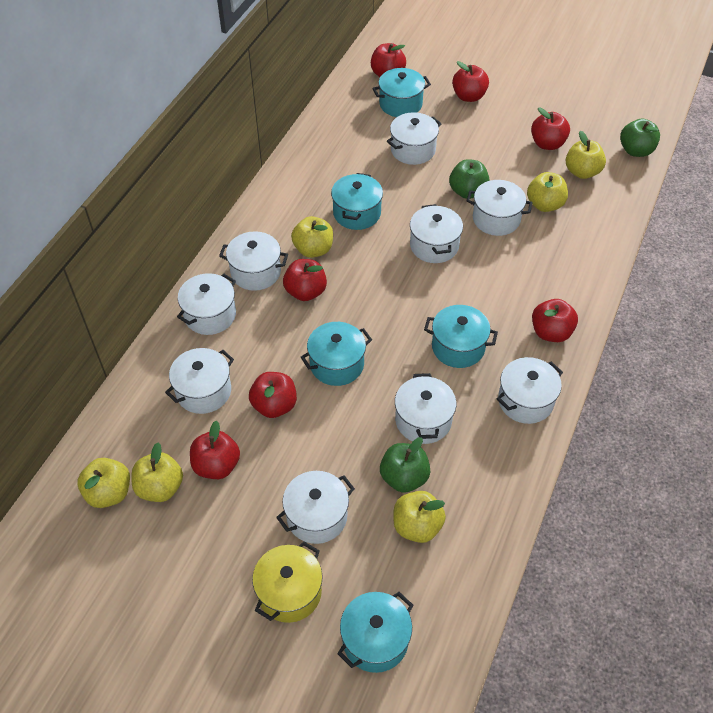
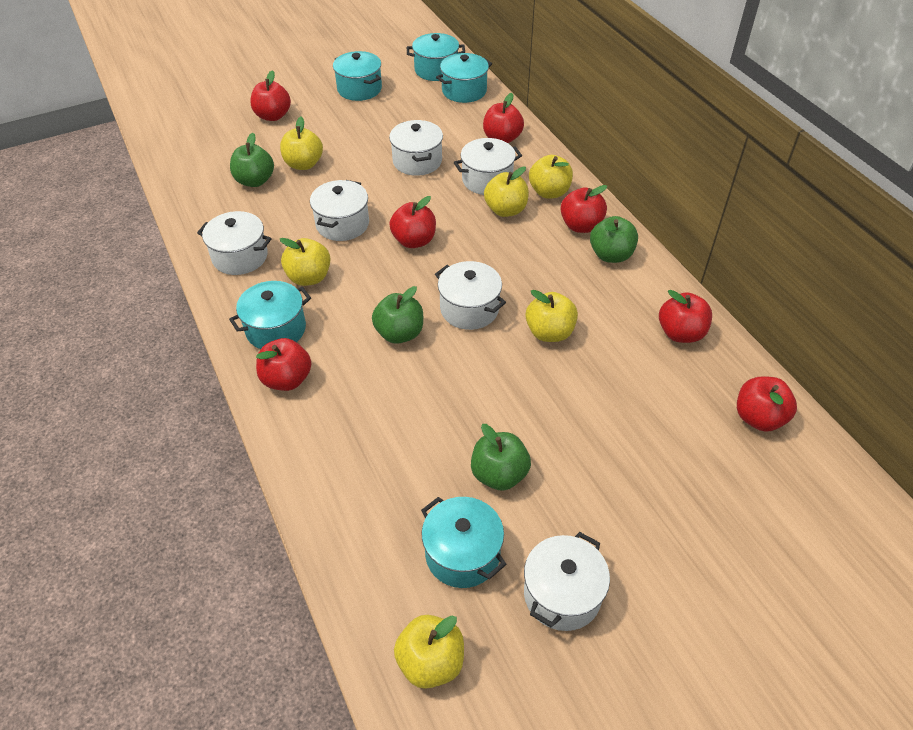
green apple: [380,437,431,493] [449,159,490,199] [620,119,660,157] = 3 -> [230,133,274,187] [372,286,423,344] [471,424,531,491] [590,216,638,263] = 4
white pot: [165,348,234,414] [177,273,236,335] [219,231,288,291] [276,471,355,544] [387,112,442,165] [395,373,456,444] [410,204,463,263] [467,180,533,236] [497,357,563,424] = 9 -> [197,211,272,275] [310,180,369,241] [389,120,443,176] [435,261,506,330] [454,138,522,195] [524,532,610,631] = 6
yellow pot: [252,541,323,623] = 1 -> none = 0

